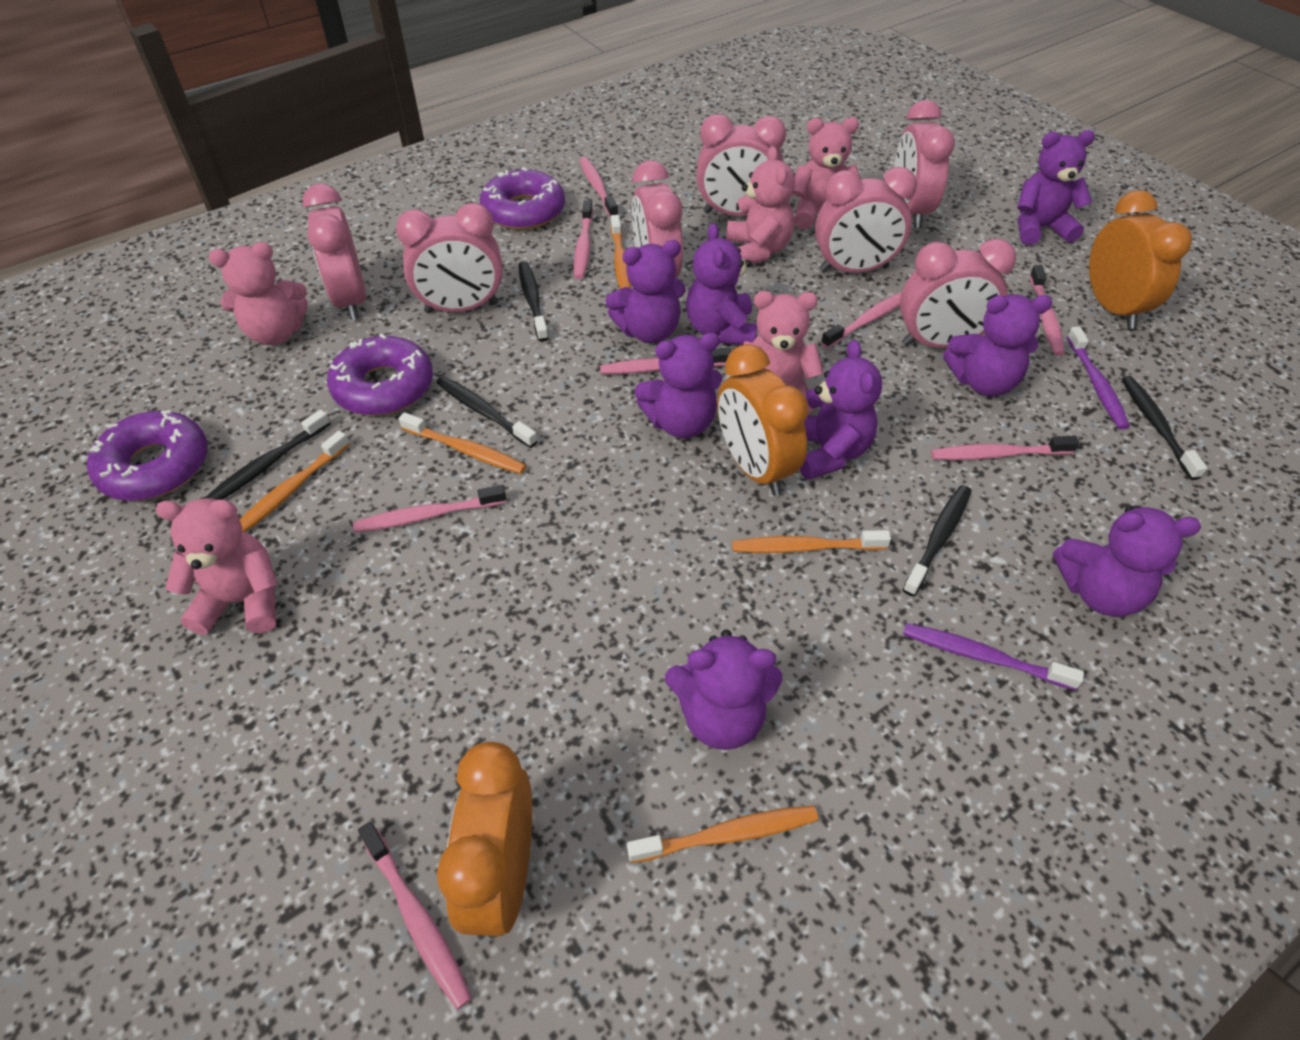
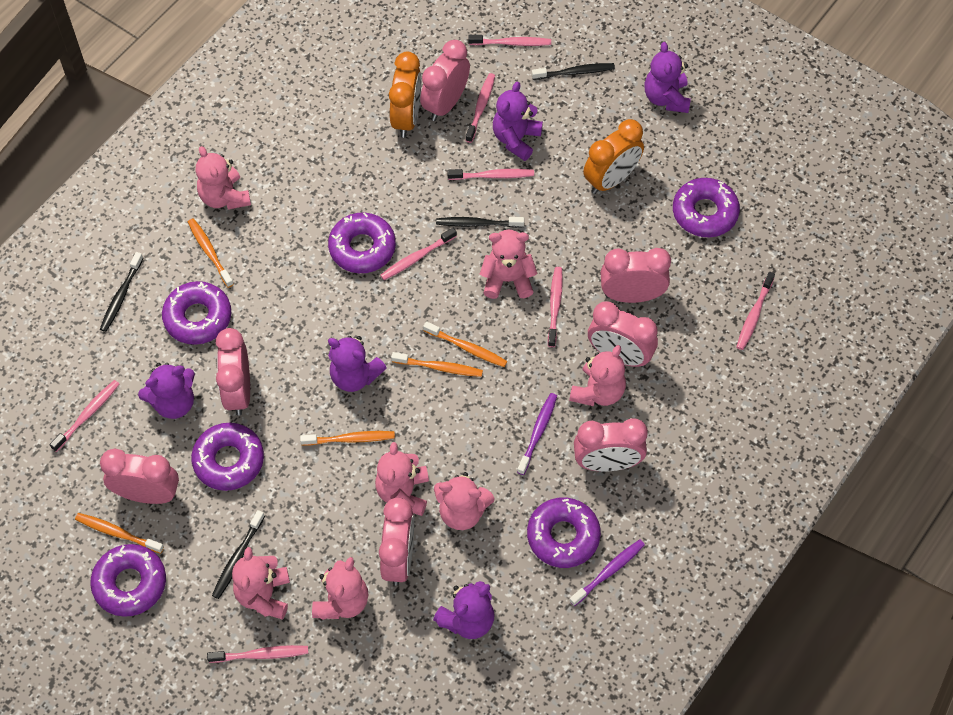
black toothbrush: [205,410,330,500] [436,376,538,448] [519,261,549,342] [903,485,971,596] [1122,376,1207,480] = 5 -> [100,252,143,332] [212,510,265,599] [436,217,524,228] [532,63,615,80] = 4
orange clock: [437,742,532,938] [717,344,809,496] [1089,190,1192,329] = 3 -> [389,52,421,138] [583,119,644,194] = 2
pink teddy bear: [155,498,278,635] [209,242,308,345] [726,146,795,264] [743,291,824,414] [793,117,861,230] = 5 -> [196,146,251,210] [232,547,290,619] [312,557,368,620] [375,442,429,516] [434,472,494,530] [480,229,537,299] [569,345,626,406] = 7
purple donut: [87,410,208,501] [327,333,433,415] [480,167,565,230] = 3 -> [90,544,166,617] [162,281,231,345] [191,423,264,491] [328,212,396,273] [527,498,601,568] [673,178,740,237] = 6
purple teddy bear: [605,240,685,343] [634,332,722,438] [665,629,782,750] [686,223,757,345] [800,340,882,480] [943,294,1052,396] [1017,130,1095,245] [1053,505,1201,617] = 8 -> [138,363,195,419] [328,336,386,392] [433,581,495,639] [493,82,543,161] [645,42,691,113] = 5

